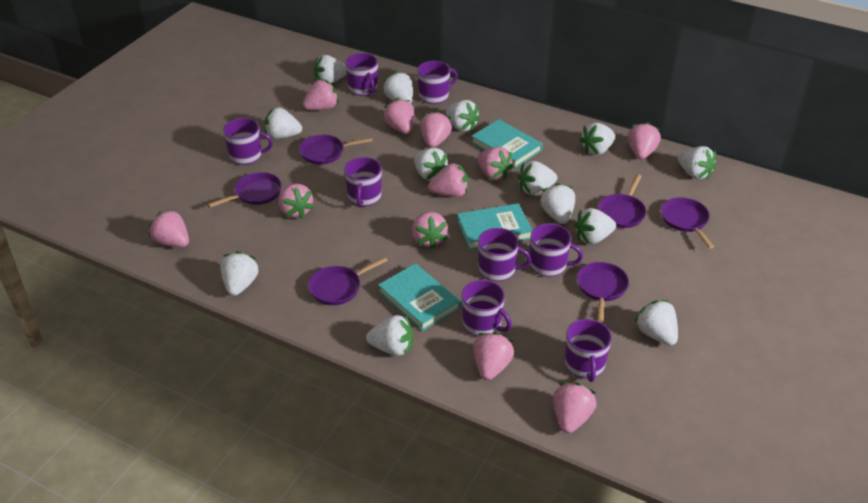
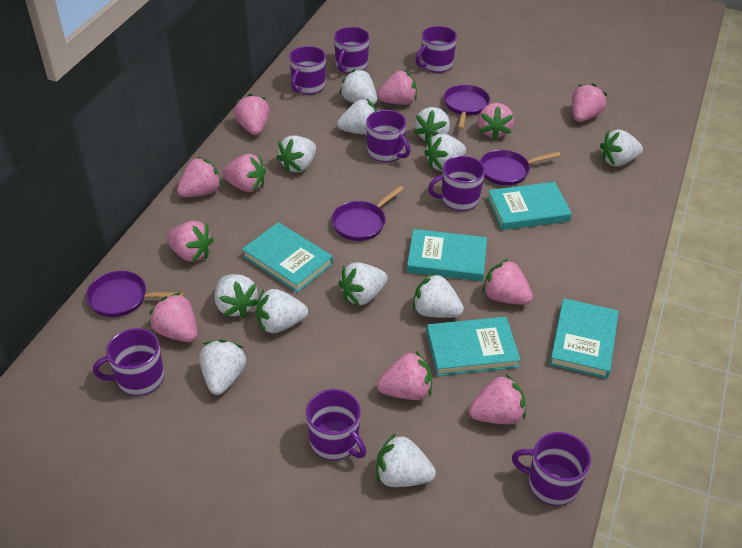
purple pan: [208,172,282,208] [299,135,373,165] [308,257,388,305] [577,262,629,322] [598,174,646,228] [661,197,714,249] = 6 -> [86,271,184,317] [332,186,404,241] [444,85,490,130] [480,150,561,186] = 4
turquoise book: [378,263,460,331] [457,203,532,250] [471,119,543,168] = 3 -> [242,222,333,293] [407,229,487,281] [426,317,520,376] [487,182,572,230] [550,298,619,379] = 5
white strawberry: [220,251,259,296] [264,107,302,139] [314,55,347,83] [366,315,413,356] [383,71,413,103] [414,148,448,181] [446,100,480,132] [518,161,557,195] [540,183,575,224] [574,208,616,244] [579,123,616,155] [635,300,678,346] [678,146,716,179] = 13 -> [199,339,246,395] [215,274,258,318] [256,289,308,333] [276,135,316,173] [337,99,377,135] [339,69,377,105] [339,262,388,306] [376,433,436,487] [413,272,464,318] [414,107,450,144] [424,134,466,171] [600,129,643,167] = 12

